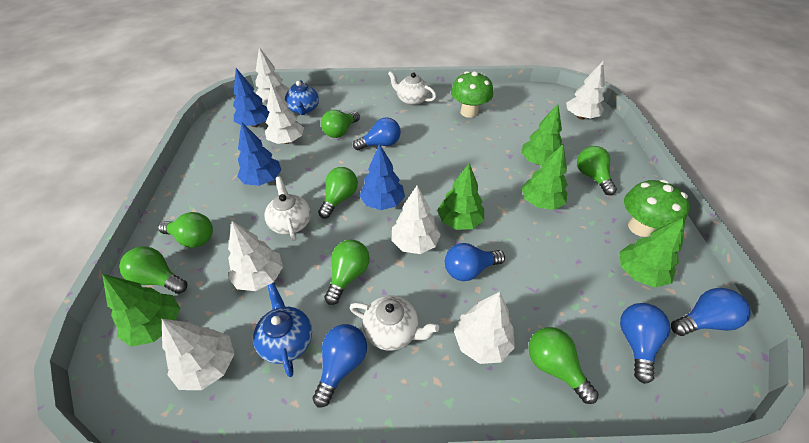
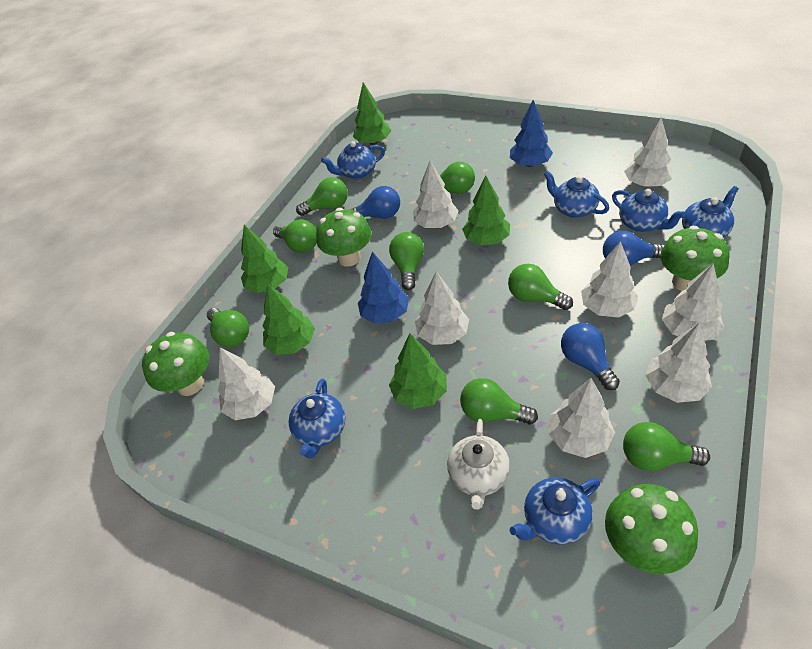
blue light bulb: [313,324,367,408] [353,117,401,150] [445,243,505,281] [620,303,671,384] [671,288,751,336] = 5 -> [350,186,400,219] [561,323,620,390] [603,231,664,266] = 3
blue teapot: [253,283,312,377] [285,80,319,115] = 2 -> [289,379,346,458] [321,141,385,179] [510,477,600,545] [544,170,609,218] [612,189,685,232] [682,186,739,238] = 6
blue tree: [233,68,269,127] [237,121,281,186] [360,144,405,210] = 3 -> [358,252,409,324] [510,100,553,167] = 2
green light bulb: [119,246,187,294] [158,212,213,248] [318,167,358,219] [321,110,360,138] [324,240,370,305] [528,327,599,404] [577,146,617,195] = 7 -> [207,308,249,347] [273,219,317,253] [296,177,348,216] [389,232,424,290] [420,162,475,194] [460,378,538,425] [508,264,573,310] [623,422,710,471] = 8
green mushroom: [451,71,493,118] [624,180,689,237] = 2 -> [142,332,209,396] [316,208,372,267] [605,484,698,574] [660,226,730,291] = 4
white teapot: [265,177,311,241] [349,295,439,351] [388,71,436,106] = 3 -> [447,419,510,510] = 1
white tree: [162,319,235,390] [228,221,283,291] [255,47,289,103] [265,84,304,144] [392,186,441,254] [454,292,515,364] [566,61,605,119] = 7 -> [218,347,275,420] [413,161,459,228] [415,271,469,345] [549,378,615,458] [581,241,638,318] [624,117,672,187] [645,323,712,403] [662,263,724,341] = 8

